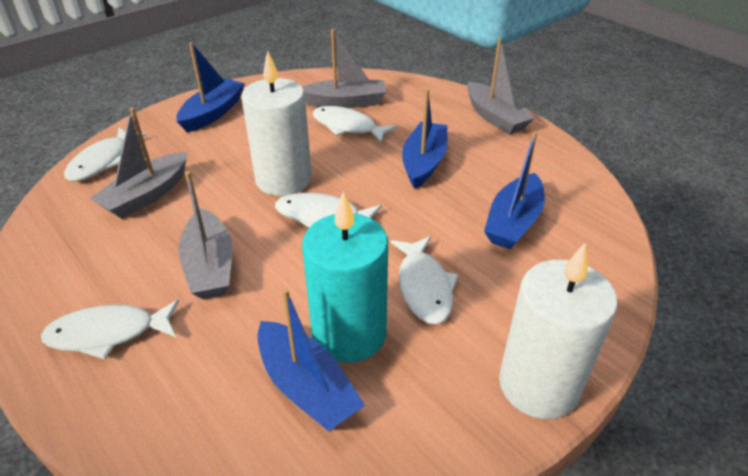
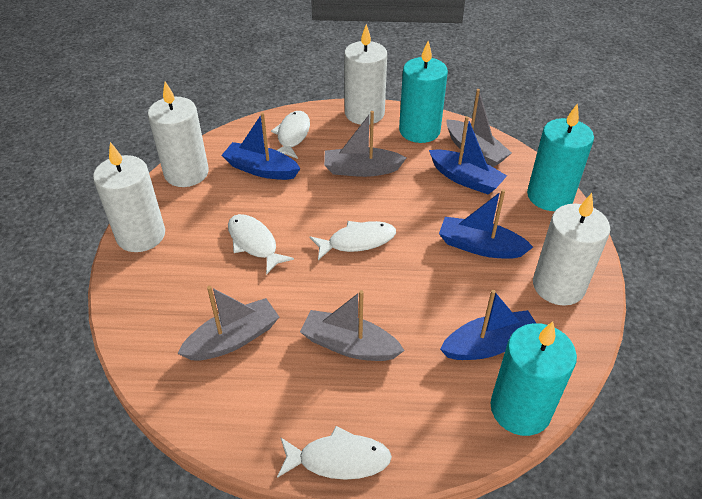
turquoise candle: [302,192,388,363] = 1 -> [399,41,448,143] [490,322,577,436] [527,103,594,211] = 3
white candle: [241,50,312,196] [499,243,618,419] = 2 -> [93,142,165,252] [148,82,209,187] [344,24,387,125] [533,193,610,306] = 4
white fish: [41,299,179,359] [64,127,147,181] [275,193,382,228] [313,106,397,143] [390,236,458,324] = 5 -> [228,214,294,275] [271,111,310,159] [277,426,392,480] [310,221,396,260] = 4

